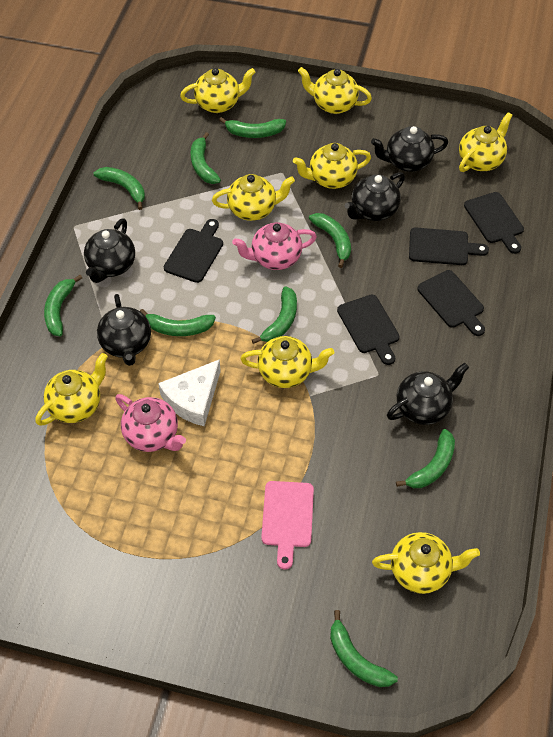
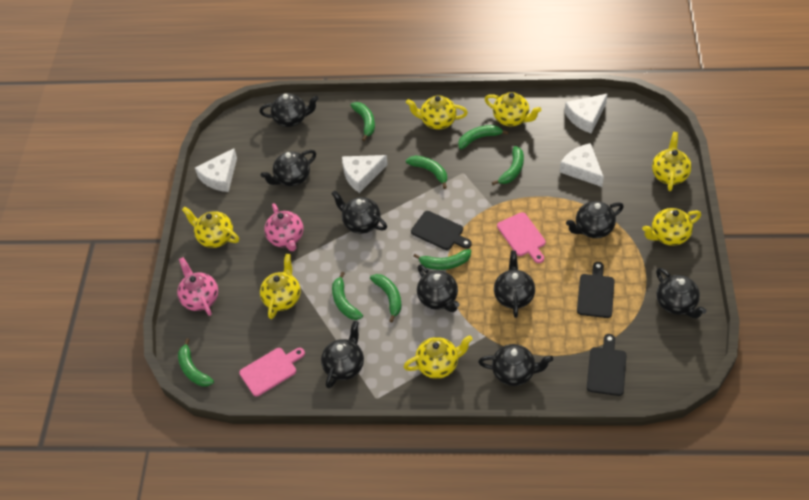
black cutting board: [164,219,223,283] [337,294,400,365] [409,228,489,265] [417,270,485,336] [464,192,524,254] = 5 -> [411,211,472,250] [577,262,615,318] [587,334,627,396] = 3
black teapot: [84,218,135,283] [97,294,151,366] [345,172,405,221] [371,126,448,172] [387,363,469,425] = 5 -> [259,93,318,127] [261,150,316,186] [321,321,364,388] [331,190,387,234] [417,264,460,312] [478,344,553,386] [494,251,535,318] [566,201,624,238] [656,268,706,319] = 9
green banana: [44,275,82,336] [94,167,145,210] [140,309,216,336] [190,132,221,184] [219,117,286,138] [252,286,297,344] [309,213,351,268] [330,610,398,687] [396,429,455,488] = 9 -> [178,338,214,387] [332,272,363,320] [350,102,375,141] [370,274,401,322] [406,156,447,189] [413,249,471,270] [458,125,509,149] [492,146,524,185] = 8
pink cutting board: [261,481,314,570] = 1 -> [239,348,305,397] [497,212,546,263] = 2
white cheese: [158,359,221,426] = 1 -> [195,148,237,192] [342,155,388,193] [560,143,604,187] [565,94,607,134] = 4
yellow teapot: [35,353,108,426] [180,68,256,113] [212,174,295,221] [240,336,334,388] [293,143,371,189] [298,67,372,114] [372,532,480,594] [459,112,513,172] = 8 -> [182,207,239,248] [260,254,301,319] [404,335,473,379] [406,95,468,130] [485,92,541,126] [642,208,701,246] [652,132,692,191] = 7

